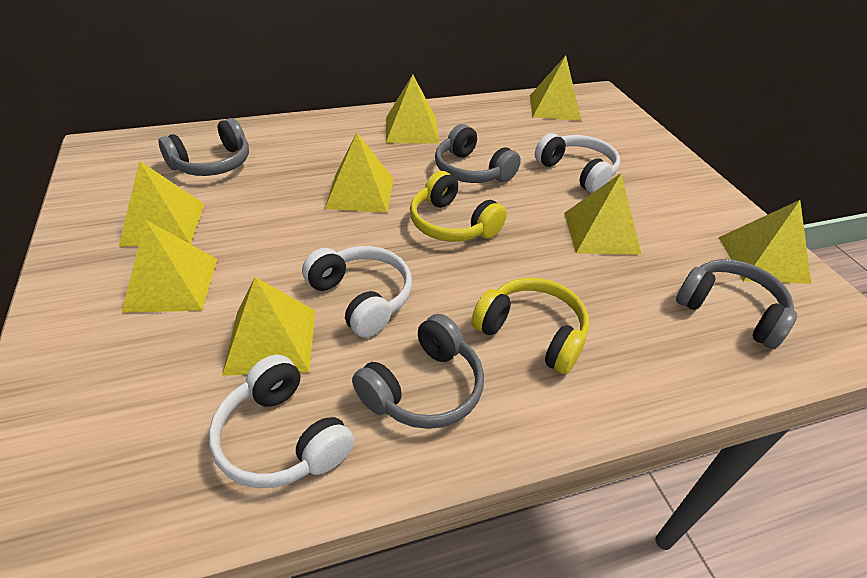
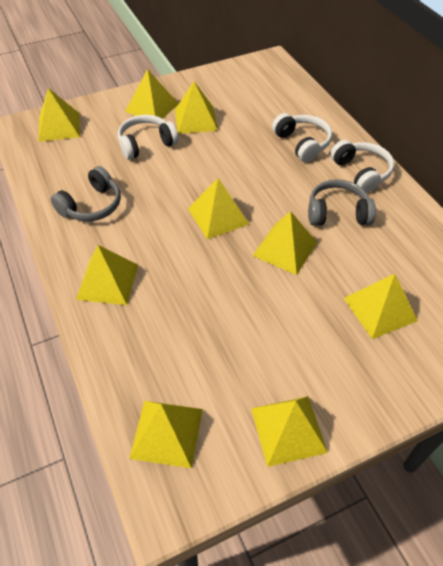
grey headphones: [158,118,249,176] [352,314,484,429] [435,124,521,183] [676,259,797,349] = 4 -> [51,166,121,221] [308,179,376,226] = 2
yellow headphones: [410,171,507,242] [471,278,589,374] = 2 -> none = 0
yellow pyramid: [119,161,204,246] [121,219,217,313] [222,277,315,376] [325,133,393,213] [386,75,439,144] [530,56,581,121] [564,173,642,255] [719,200,811,284] = 8 -> [38,88,80,142] [76,245,138,305] [125,69,179,119] [129,401,203,468] [175,81,218,134] [188,178,249,239] [251,396,328,467] [253,211,317,275] [344,274,418,339] = 9

